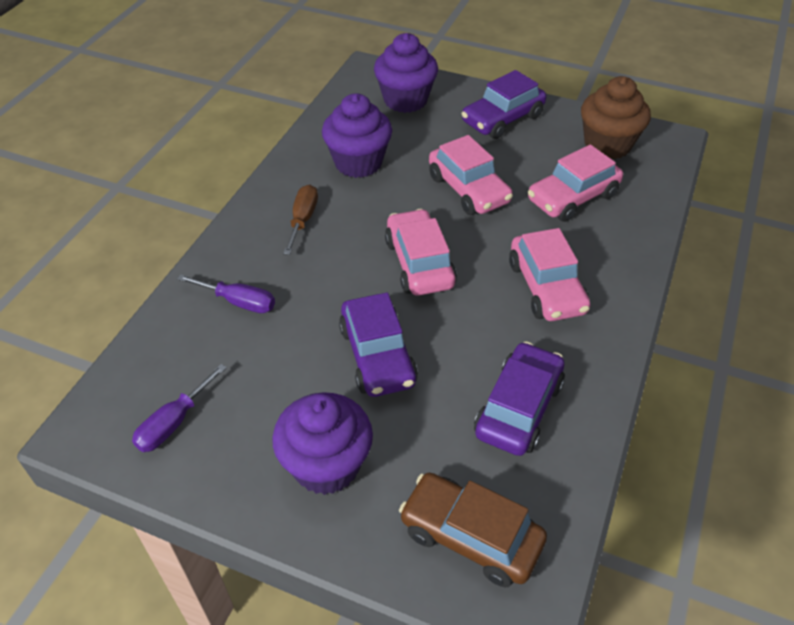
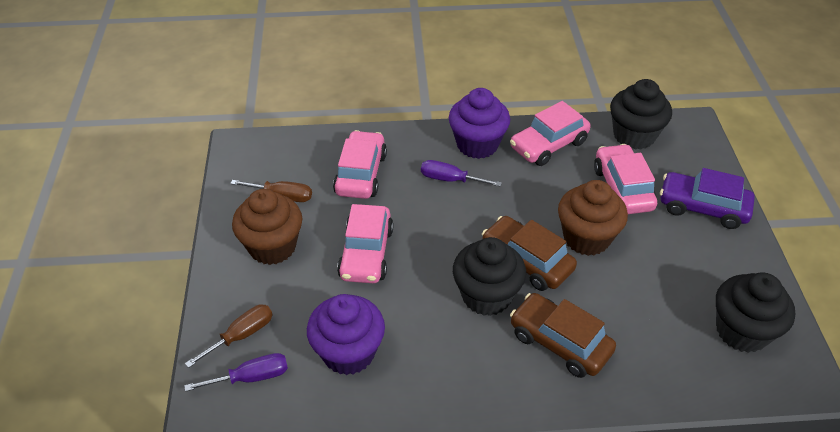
black cupcake: none = 0 -> [453,237,526,316] [610,79,672,150] [716,272,795,353] = 3
brown car: [399,473,547,587] = 1 -> [482,216,577,291] [510,293,616,378] = 2
brown cupcake: [581,76,651,159] = 1 -> [232,189,302,265] [558,180,628,256] = 2
brown screwdriver: [283,185,318,255] = 1 -> [185,304,273,368] [230,180,312,202] = 2
purple car: [339,293,418,397] [462,70,546,139] [474,341,565,456] = 3 -> [660,168,755,229] = 1
purple cupcake: [272,392,373,495] [322,93,392,178] [374,33,438,113] = 3 -> [307,294,385,375] [449,88,510,159] = 2

